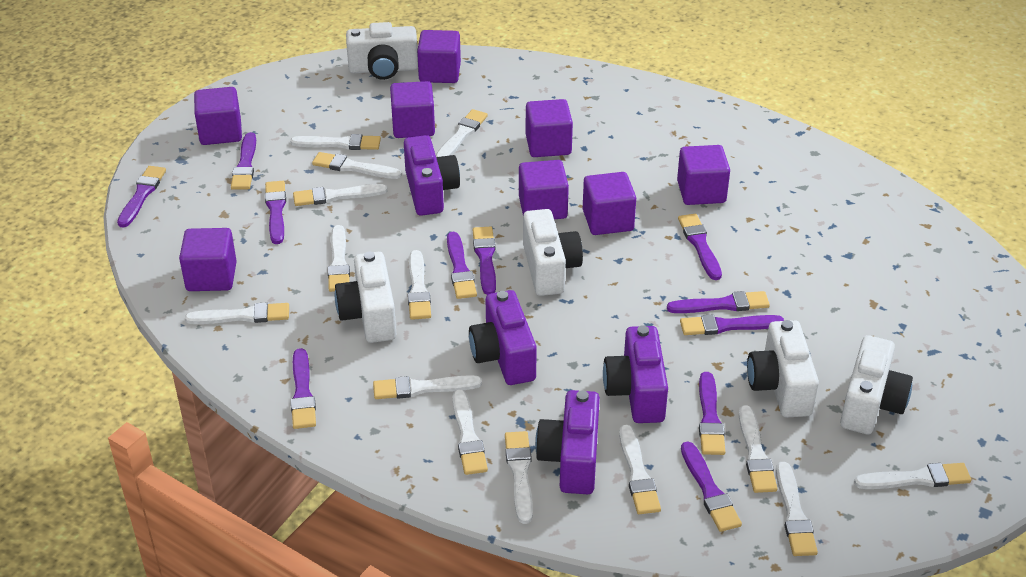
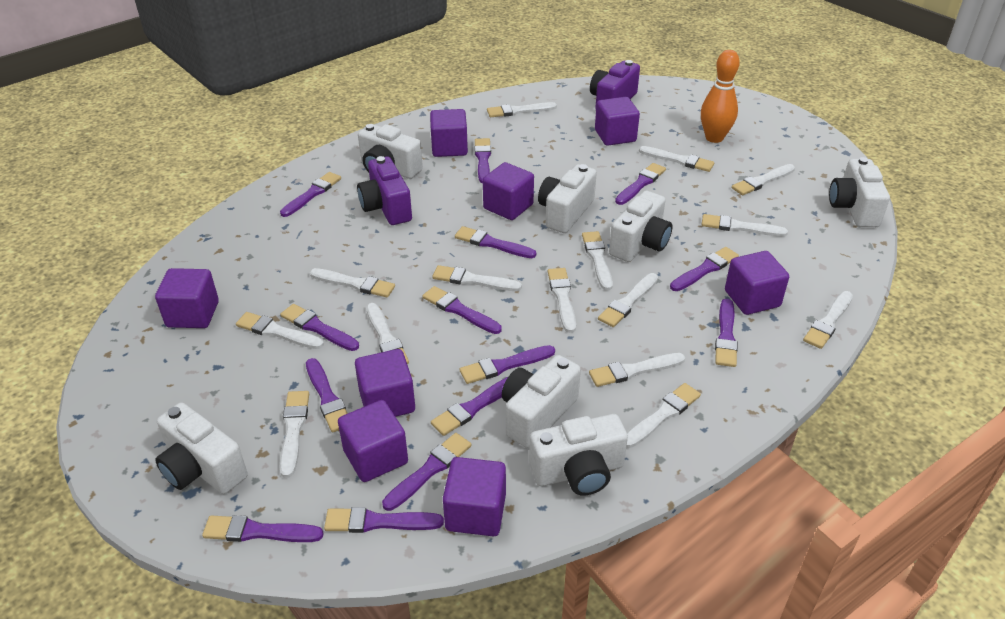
orange bowling pin: none = 0 -> [701,50,740,143] = 1
purple brush: [117,166,166,228] [231,132,256,190] [265,181,286,244] [291,348,316,429] [447,232,477,299] [473,227,496,295] [667,291,770,313] [678,214,722,280] [680,314,784,335] [681,441,742,532] [699,372,726,455] = 11 -> [202,515,324,542] [280,172,341,217] [280,304,359,351] [306,358,348,432] [324,507,444,533] [382,433,471,511] [422,286,501,334] [431,377,508,436] [455,226,536,258] [460,345,555,384] [475,138,491,184] [615,163,666,205] [670,247,739,291] [715,299,738,367] = 14
purple camera: [404,135,460,216] [469,290,537,385] [535,390,600,494] [603,325,668,423] = 4 -> [357,156,412,225] [590,60,640,109] = 2
white brush: [185,302,289,324] [291,134,381,150] [293,184,387,206] [312,152,402,179] [328,225,350,292] [373,375,482,399] [408,250,431,320] [436,109,488,157] [453,390,488,475] [505,431,533,524] [619,425,661,514] [739,405,778,493] [776,462,818,556] [854,463,971,489] = 14 -> [236,312,324,349] [280,391,309,478] [310,268,395,297] [366,303,409,364] [432,265,522,291] [487,102,557,117] [548,268,576,333] [582,231,613,291] [589,353,685,387] [598,273,658,327] [626,383,701,448] [639,146,714,172] [702,214,788,237] [732,164,795,195] [803,291,853,349] = 15
white camera: [335,252,396,343] [346,22,418,80] [523,209,583,296] [747,320,819,417] [840,335,913,435] = 5 -> [155,402,248,494] [358,124,423,179] [502,355,581,448] [529,414,628,496] [538,164,597,233] [609,190,673,262] [829,157,890,227] = 7

